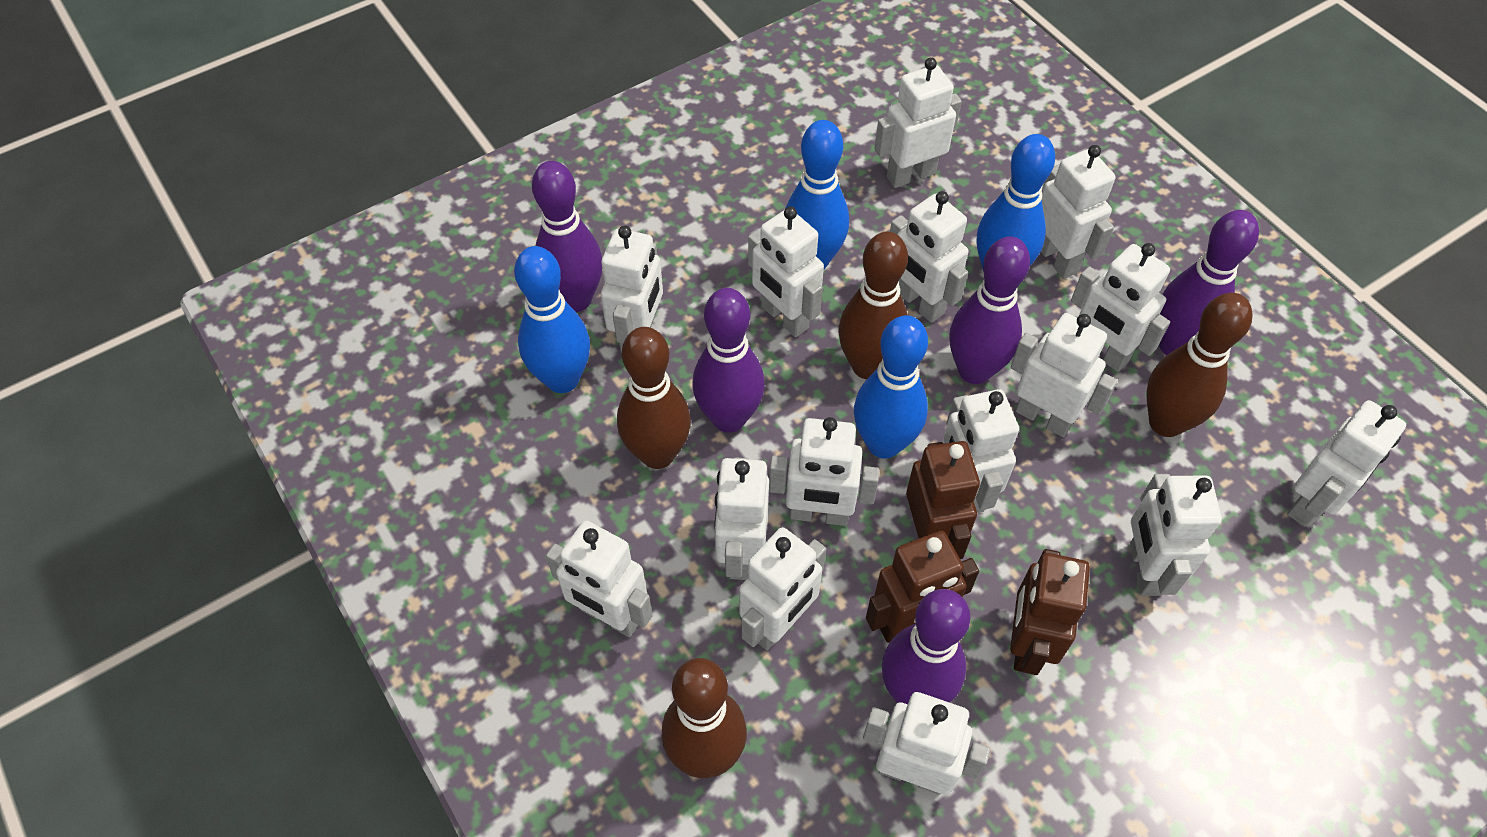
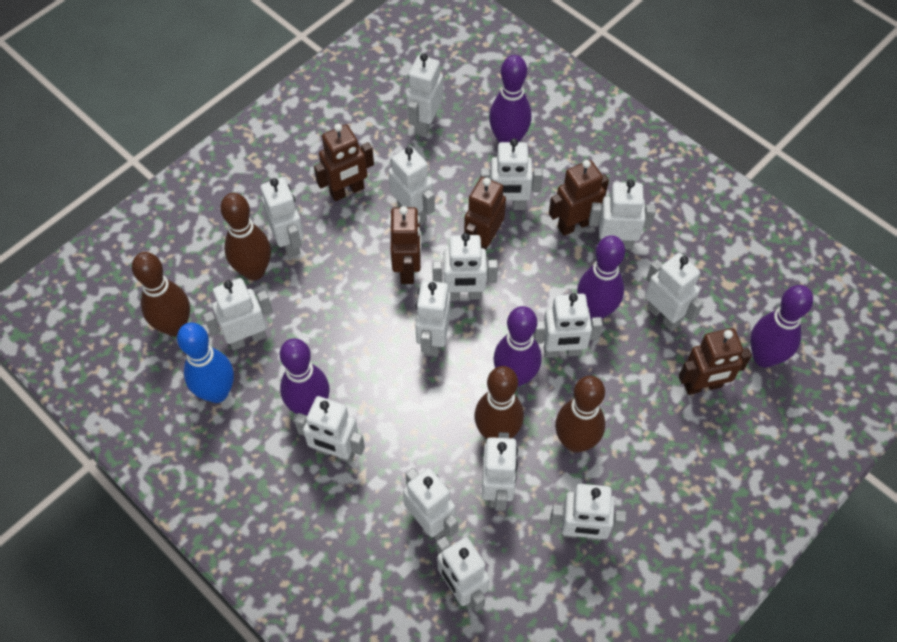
blue bowling pin: [514,246,590,393] [785,120,849,269] [854,315,928,458] [977,134,1055,269] = 4 -> [177,323,234,403] = 1
brown robot: [866,531,979,643] [906,441,980,559] [1010,549,1090,675] = 3 -> [314,124,374,201] [391,206,421,284] [464,177,506,250] [549,160,609,236] [679,328,752,395] = 5

